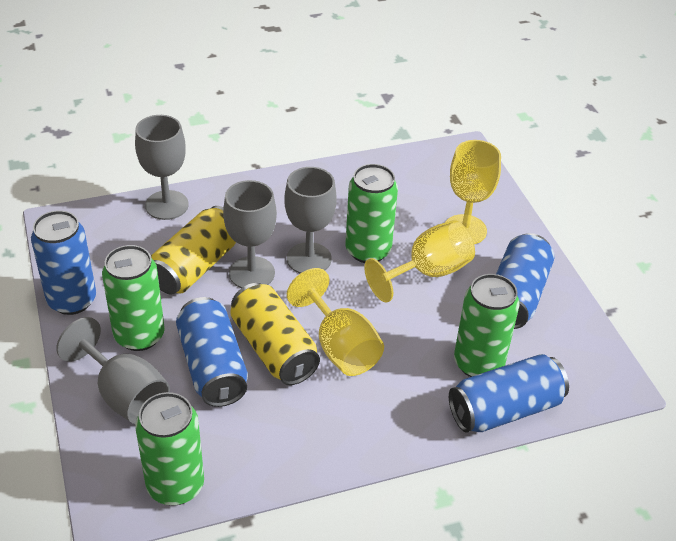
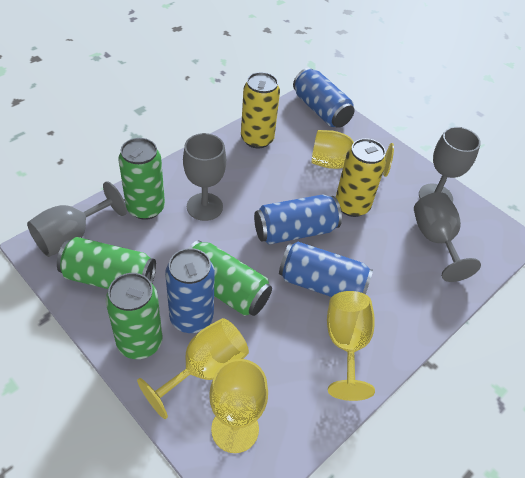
yellow goblet: [287,268,384,376] [364,220,475,303] [446,140,501,244] = 3 -> [137,318,249,419] [209,359,268,453] [311,130,394,177] [327,291,375,401] = 4

